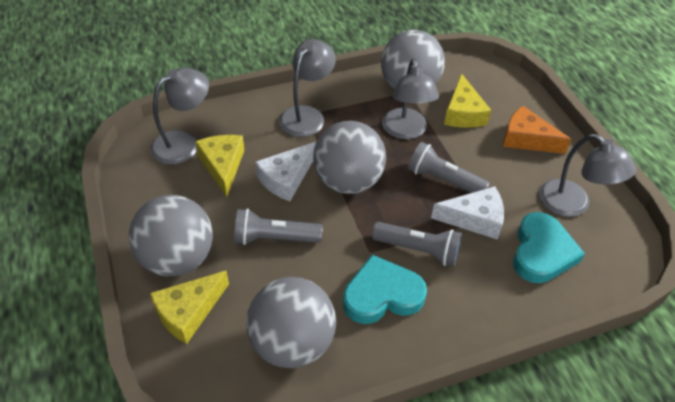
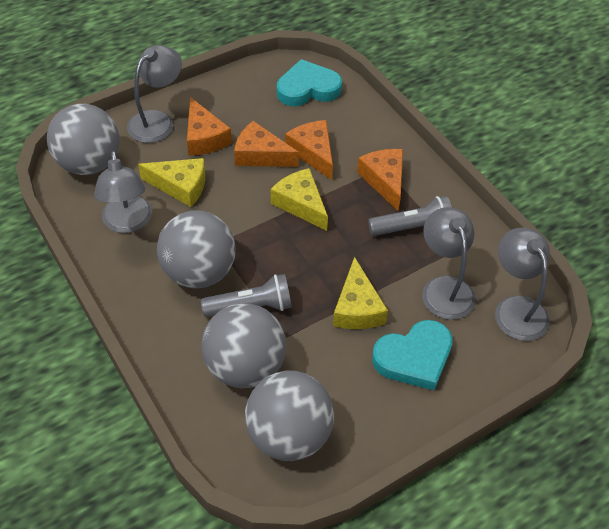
grey flashlight: [234,208,323,245] [372,222,462,266] [408,142,490,193] = 3 -> [201,274,292,317] [368,196,452,236] = 2
orange cheese: [503,106,571,154] = 1 -> [187,97,232,156] [234,121,299,167] [285,120,333,180] [357,149,403,211] = 4
white cheese: [255,142,315,201] [431,186,504,240] = 2 -> none = 0

